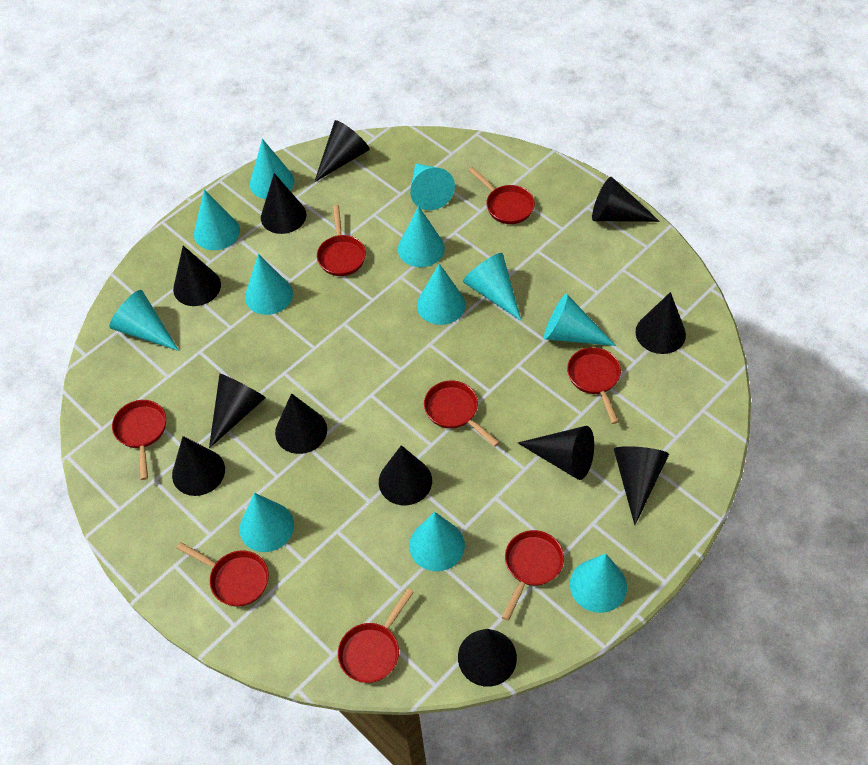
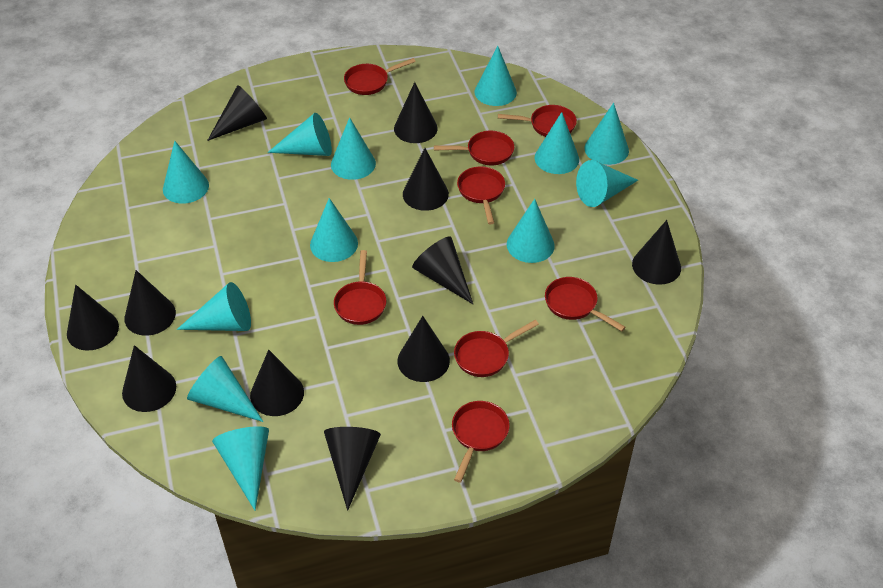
black cone: [172,436,225,496] [173,246,221,306] [209,374,266,448] [261,173,307,234] [275,393,327,454] [314,120,370,182] [379,445,432,505] [458,629,517,687] [518,426,594,480] [592,177,660,222] [614,446,669,525] [636,292,686,354] = 12 -> [67,285,119,351] [122,345,176,412] [124,270,176,336] [207,85,267,141] [250,349,304,416] [324,427,381,511] [394,82,438,143] [398,316,450,382] [403,148,449,211] [412,236,473,304] [632,220,681,285] = 11

